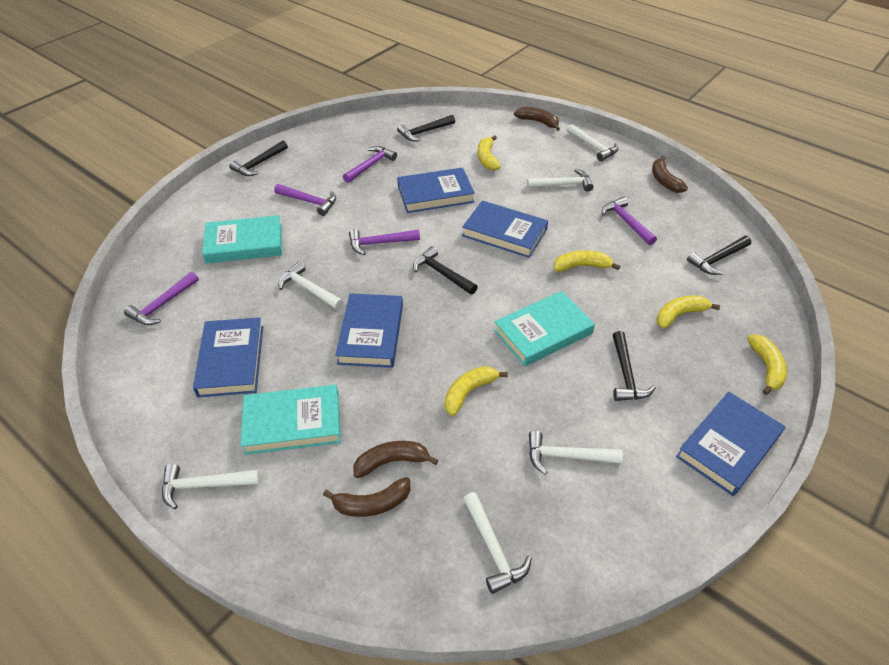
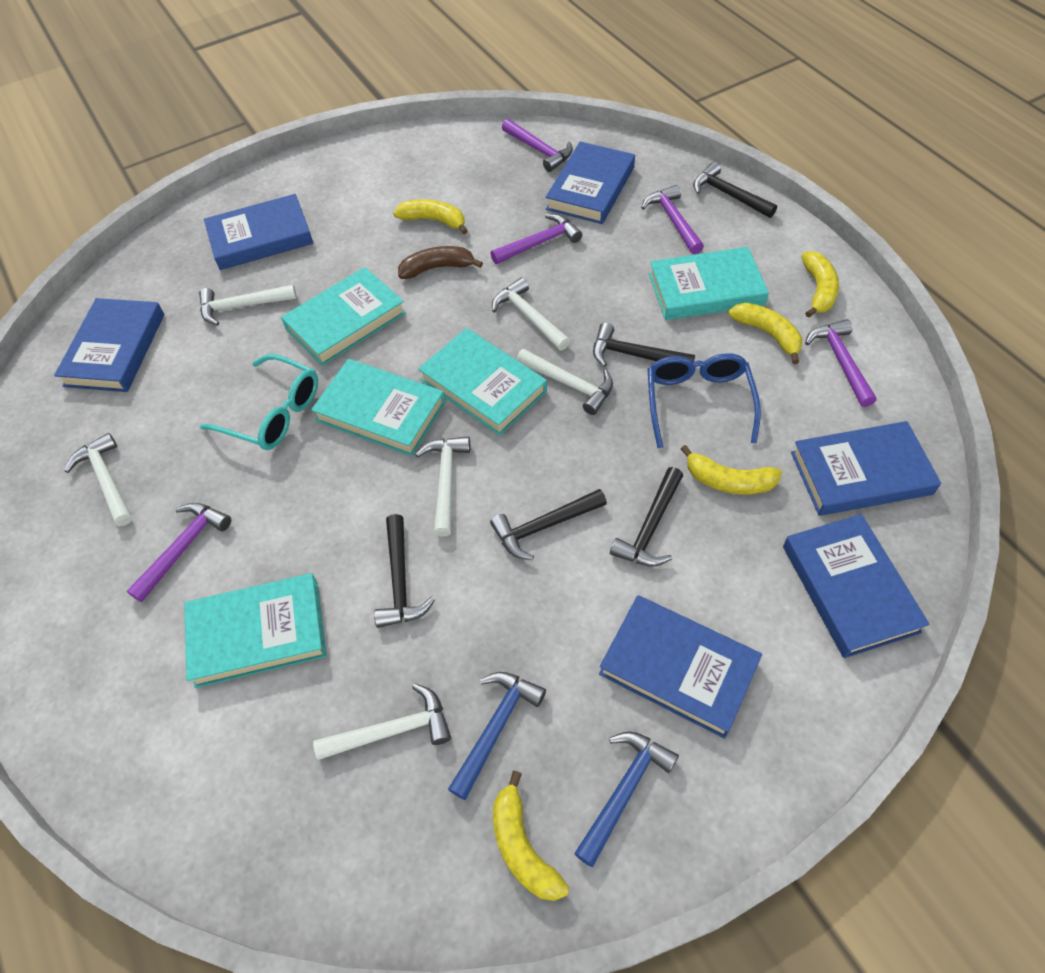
blue book: [193,317,263,397] [335,293,403,368] [397,167,475,213] [462,201,548,258] [676,392,785,496] = 5 -> [54,298,164,392] [204,194,313,270] [546,142,635,224] [599,595,762,739] [783,514,930,658] [791,421,941,516] = 6
blue glasses: none = 0 -> [647,353,761,448] = 1
blue hammer: none = 0 -> [448,672,546,800] [574,732,679,867] = 2
brown banana: [323,477,411,517] [353,441,438,478] [514,107,560,131] [652,156,688,193] = 4 -> [398,246,483,279] = 1
turquoise book: [202,215,282,264] [240,385,341,455] [494,291,595,366] = 3 -> [184,573,326,688] [281,267,406,366] [311,359,446,456] [418,328,547,436] [649,247,769,320] = 5
turquoise glasses: none = 0 -> [200,354,318,450] = 1

